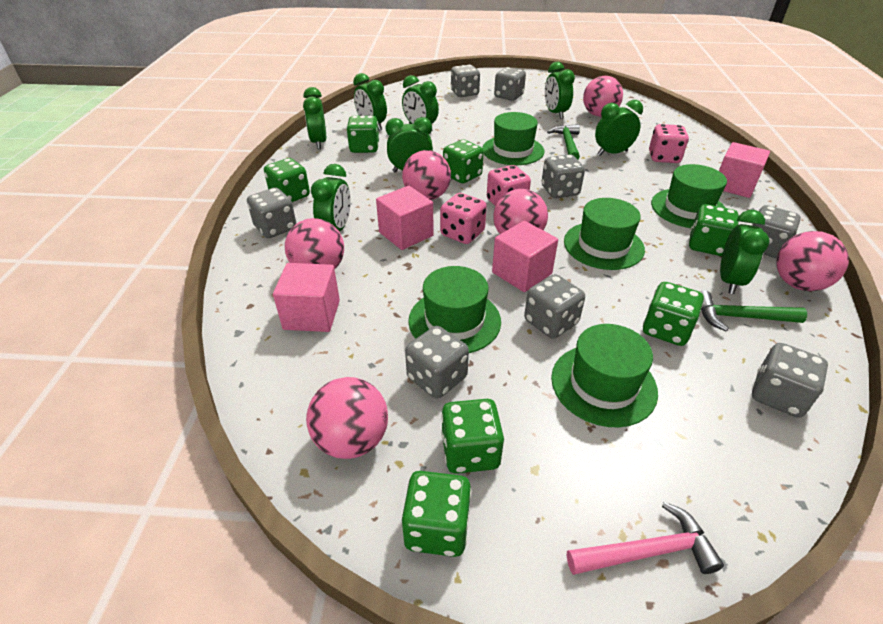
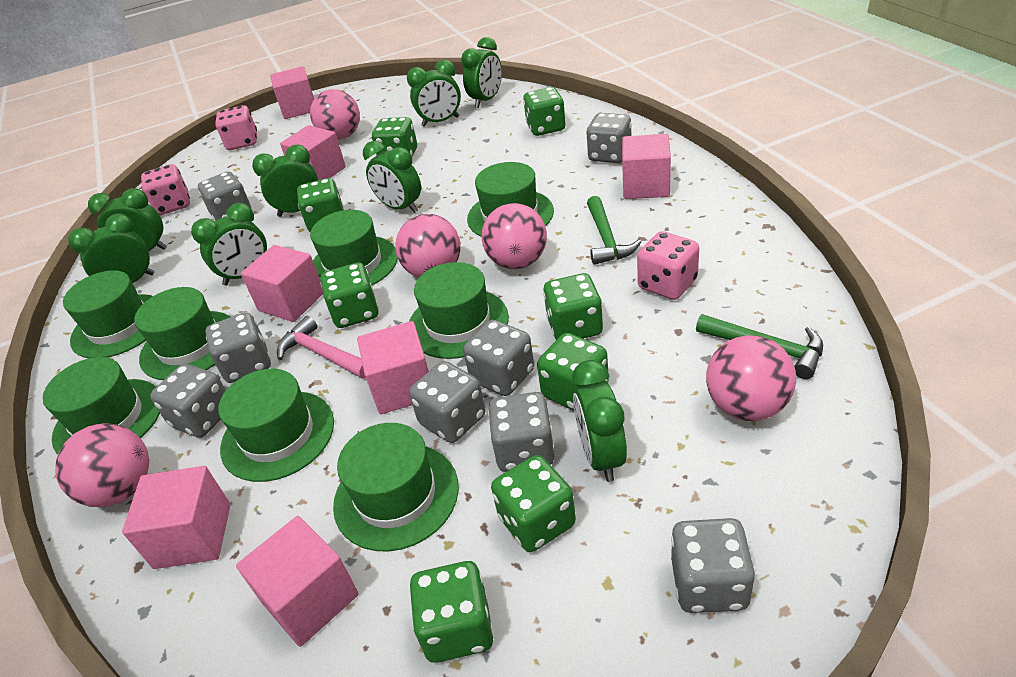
green dice: [264,158,310,202] [346,116,379,153] [402,471,471,557] [441,399,504,474] [443,140,484,183] [643,282,704,346] [689,204,739,256] = 7 -> [297,178,344,232] [321,263,379,328] [372,117,417,156] [410,561,494,663] [491,455,576,552] [523,87,565,136] [537,333,609,411] [543,273,603,340] = 8
green hat: [408,266,501,353] [482,112,544,165] [551,324,658,427] [564,198,645,270] [651,164,727,228] = 5 -> [43,357,160,454] [63,270,153,358] [134,287,230,380] [218,369,334,482] [310,210,398,285] [333,423,459,551] [409,262,509,359] [467,162,554,237] = 8
pink ball: [285,218,344,269] [306,377,388,459] [402,150,451,200] [493,189,548,234] [583,76,623,117] [776,231,849,291] = 6 -> [55,424,149,507] [310,89,360,140] [395,214,461,278] [481,203,547,269] [706,335,796,421] = 5
pink cube: [273,263,340,332] [376,186,434,250] [492,221,558,292] [719,142,770,198] = 4 -> [122,466,230,569] [236,516,359,647] [241,245,323,322] [270,66,314,119] [280,125,346,180] [357,321,429,414] [622,134,671,199] = 7

